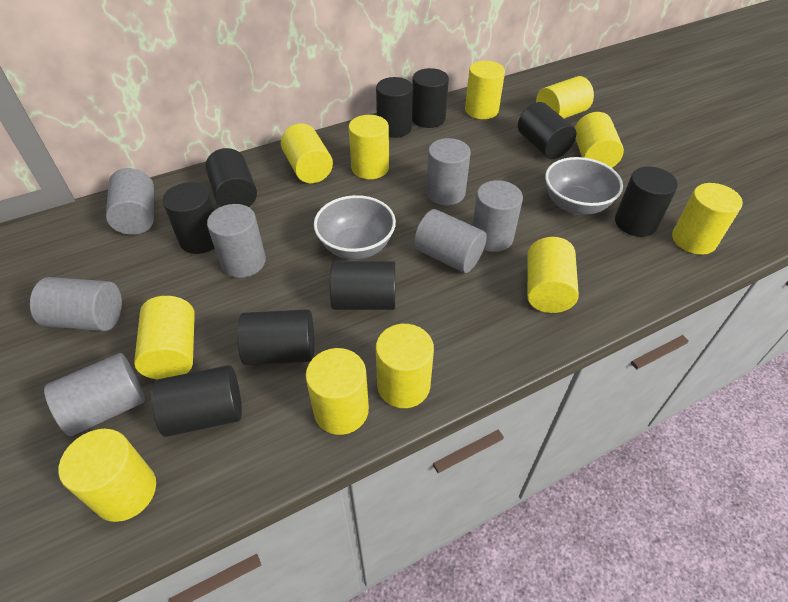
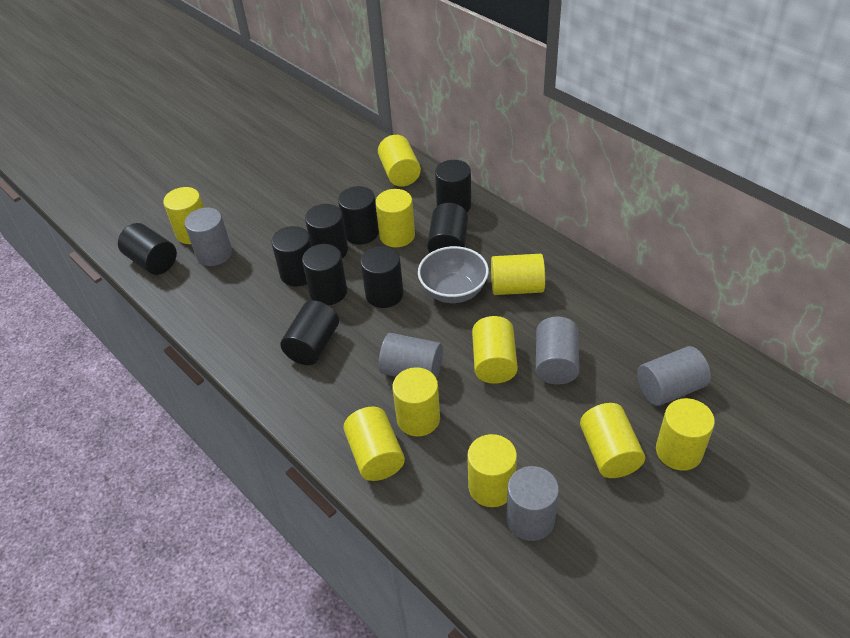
grey bowl: [314,195,396,259] [545,157,623,215] = 2 -> [418,246,489,303] = 1
grey cylinder: [30,277,122,331] [44,353,145,436] [106,168,154,235] [207,204,266,278] [414,209,487,273] [426,138,471,205] [472,180,523,252] = 7 -> [184,207,232,266] [379,333,443,379] [506,466,559,541] [536,317,579,385] [637,346,711,406] = 5
yellow cylinder: [58,429,156,522] [134,296,195,380] [281,123,333,183] [306,348,369,435] [349,115,389,179] [376,324,434,408] [465,61,505,119] [527,237,579,313] [536,76,594,119] [575,112,624,168] [672,183,743,255] = 11 -> [163,187,204,244] [343,407,405,481] [375,189,415,247] [378,135,421,187] [392,367,440,437] [467,434,517,507] [472,316,518,384] [491,254,545,295] [580,403,645,478] [656,398,715,471] = 10

